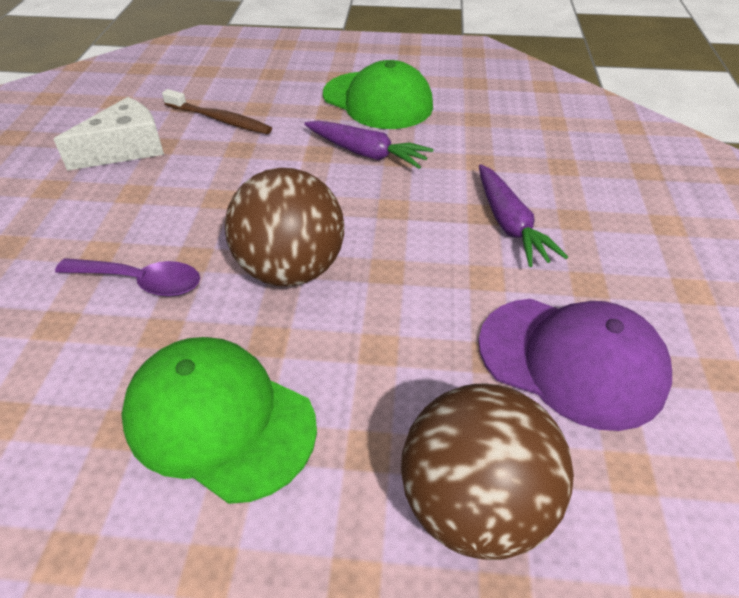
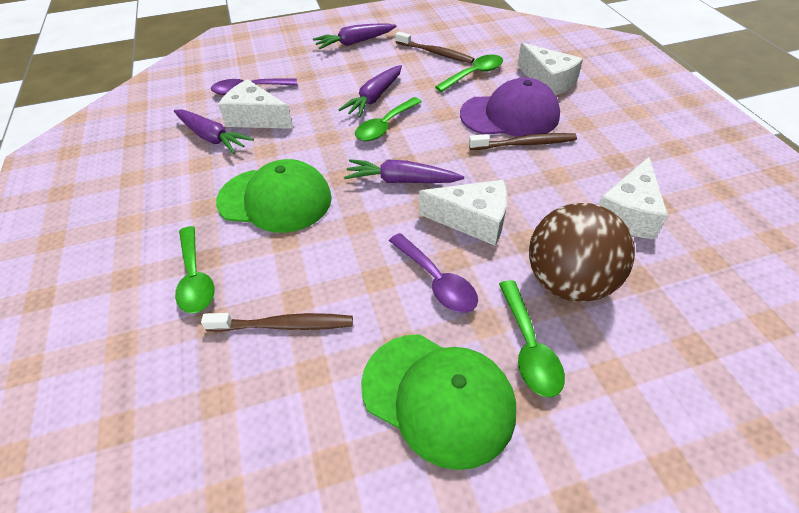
brown ball: [225,168,344,286] [401,383,574,560] = 2 -> [529,203,635,302] = 1
brown toothbrush: [162,89,272,134] = 1 -> [201,313,353,332] [395,32,474,63] [469,133,577,150] = 3
green spoon: none = 0 -> [175,226,215,313] [355,97,422,141] [435,55,503,92] [499,280,565,397] = 4
purple carrot: [304,120,433,169] [479,164,568,267] = 2 -> [174,109,254,154] [313,23,396,49] [338,65,402,118] [344,159,464,183] = 4
purple spoon: [55,258,200,297] = 1 -> [211,78,297,95] [389,233,478,313] = 2
white cheese: [53,97,164,171] = 1 -> [218,79,293,129] [419,180,508,246] [517,43,583,95] [599,157,668,239] = 4

